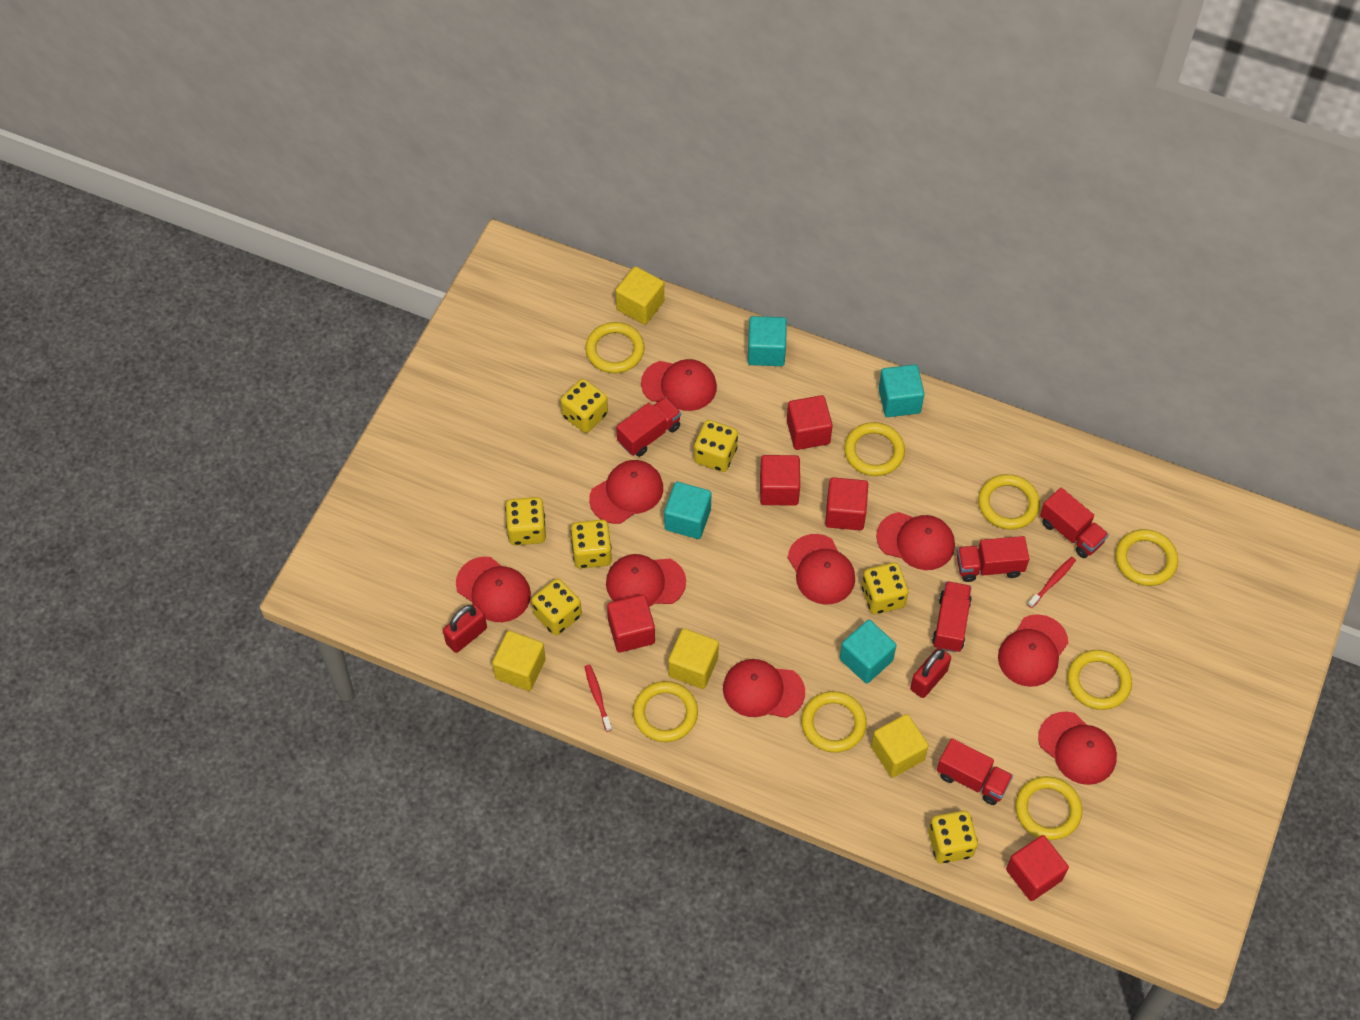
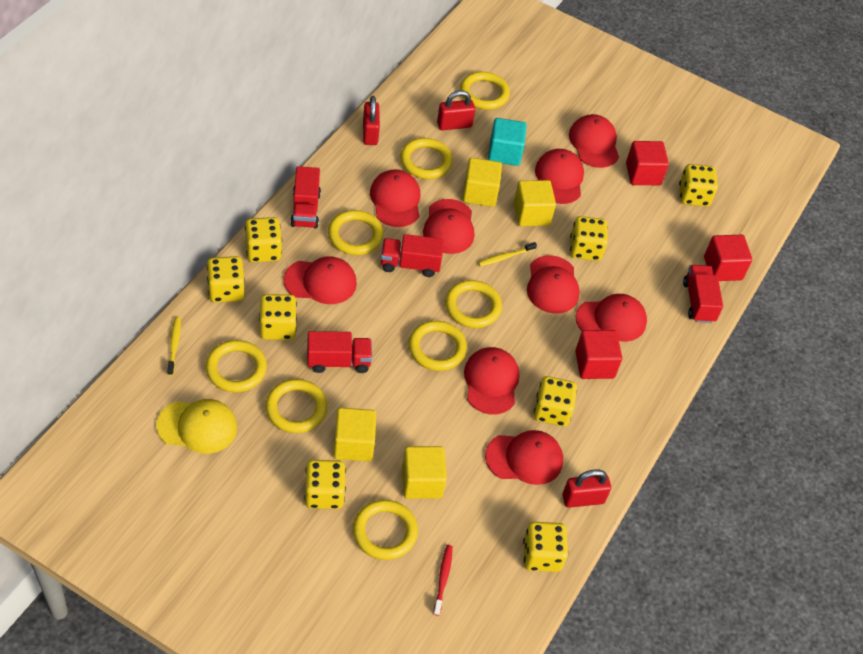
red cube: [607,594,655,652] [760,455,800,506] [787,395,833,450] [825,477,868,531] [1006,835,1069,901] = 5 -> [575,330,622,379] [626,141,669,185] [704,235,752,281] = 3
red padlock: [443,604,487,653] [910,648,951,698] = 2 -> [363,96,380,145] [437,90,475,130] [562,469,611,508] = 3
red toothbrush: [584,664,612,732] [1027,557,1076,608] = 2 -> [433,545,453,616] = 1
red truck: [616,397,681,457] [932,581,972,653] [937,738,1013,805] [957,536,1029,582] [1040,488,1109,558] = 5 -> [290,166,321,228] [307,331,372,373] [381,234,444,277] [683,265,723,323] = 4
turquoise cube: [664,482,711,539] [748,316,787,366] [840,620,897,684] [879,364,925,417] = 4 -> [488,118,527,166] = 1
yellow cap: none = 0 -> [156,399,237,454] = 1
yellow dice: [505,497,546,545] [531,578,582,635] [561,379,608,433] [571,520,612,569] [694,420,738,472] [862,562,908,614] [928,811,978,864] = 7 -> [207,256,245,302] [245,217,282,262] [259,294,297,340] [304,460,346,509] [523,522,568,572] [534,376,577,427] [570,216,608,261] [679,164,718,207] = 8
yellow toothbrush: none = 0 -> [167,317,181,376] [478,242,537,266] = 2

